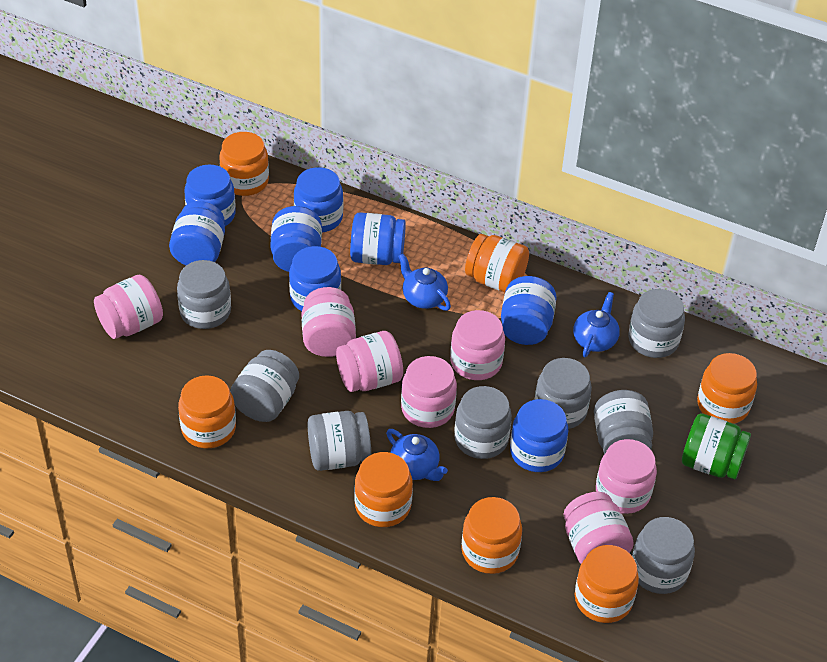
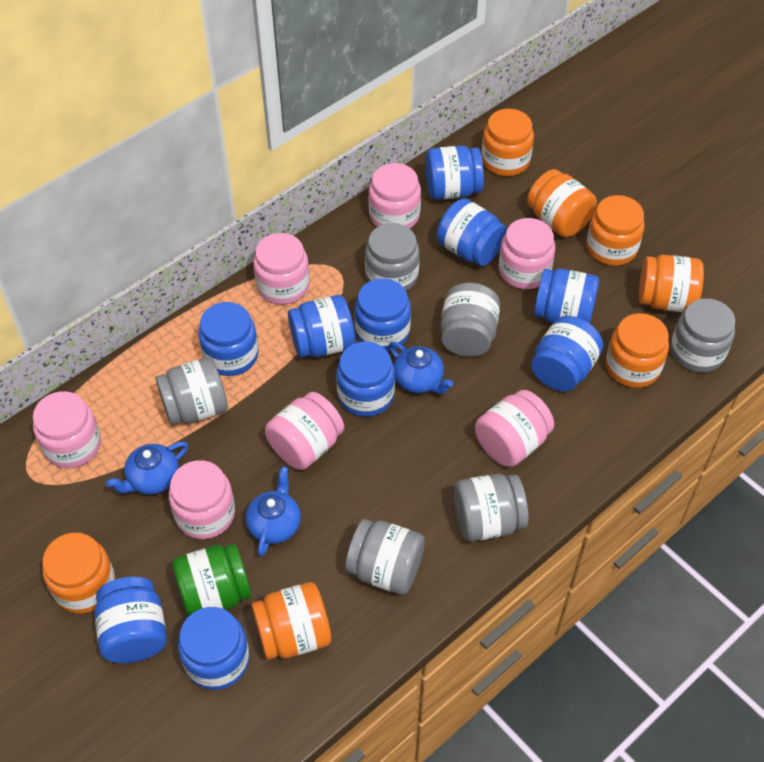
blue jar: [169,201,225,265] [184,165,236,226] [270,206,322,272] [289,246,341,311] [294,167,343,232] [350,212,406,265] [501,276,557,345] [510,399,568,472] = 8 -> [94,577,167,663] [178,607,249,690] [199,302,258,376] [288,295,355,358] [336,341,395,417] [354,278,411,351] [426,146,484,200] [437,198,507,266] [531,316,603,392] [534,268,599,323] = 10
grey jar: [177,260,231,329] [230,350,299,422] [308,411,371,471] [454,386,512,459] [535,358,592,429] [594,390,653,454] [628,289,685,358] [632,517,695,594] = 8 -> [156,357,228,425] [345,519,425,595] [365,223,420,291] [440,283,500,357] [454,474,528,542] [671,298,735,372] = 6

